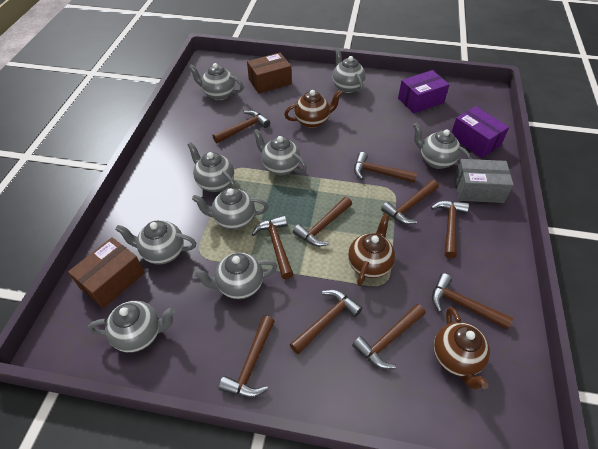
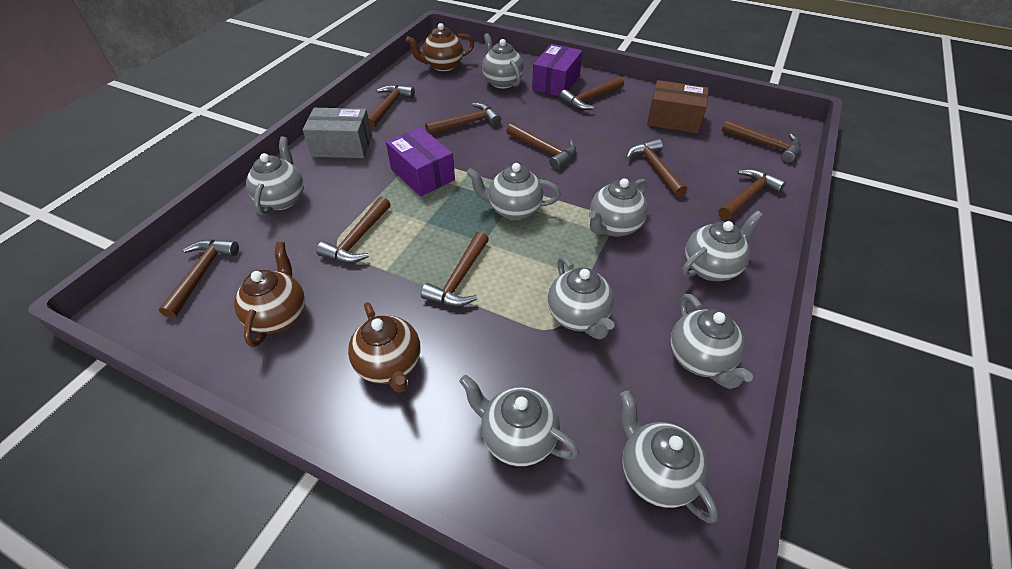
brown box: [68,237,145,309] [247,53,292,94] = 2 -> [647,80,709,134] = 1

